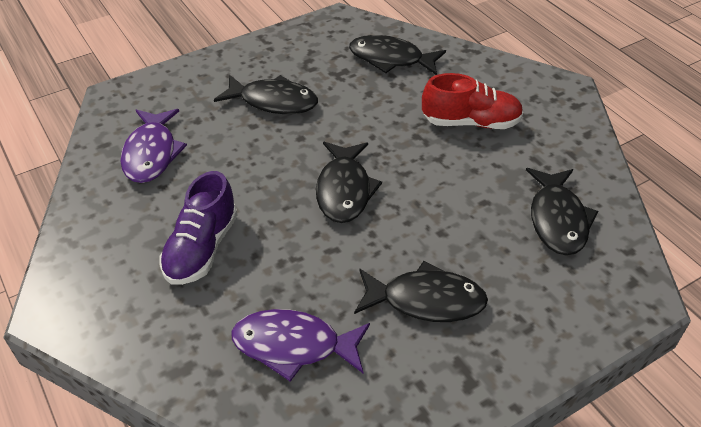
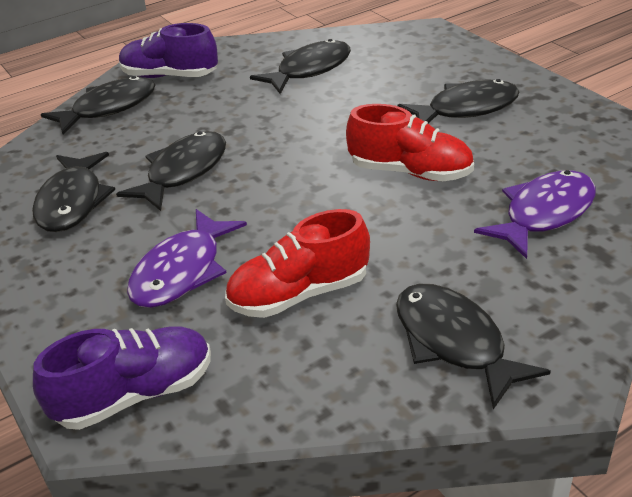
black fish: [214,75,318,114] [316,142,382,223] [349,35,446,75] [354,261,488,322] [526,168,598,255] = 5 -> [32,152,115,232] [41,76,155,135] [116,131,226,211] [250,39,351,94] [396,284,551,409] [397,79,519,123] = 6
purple shoe: [159,171,238,285] = 1 -> [33,326,211,430] [119,23,218,78] = 2
red shoe: [422,73,523,129] = 1 -> [225,209,370,318] [346,104,474,181] = 2

